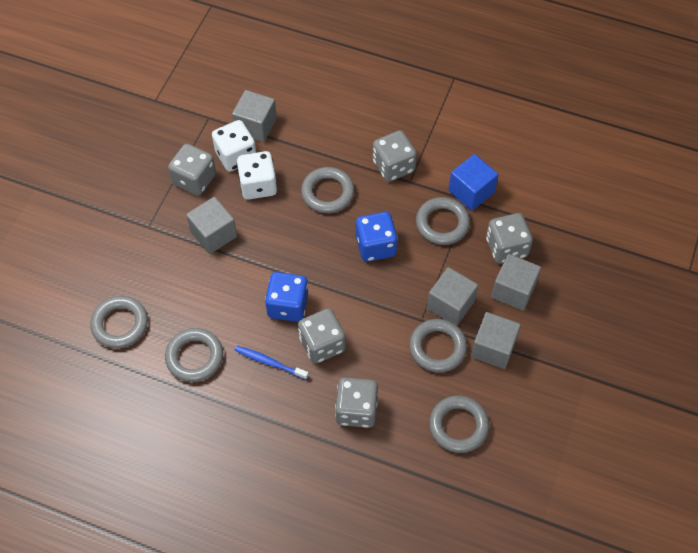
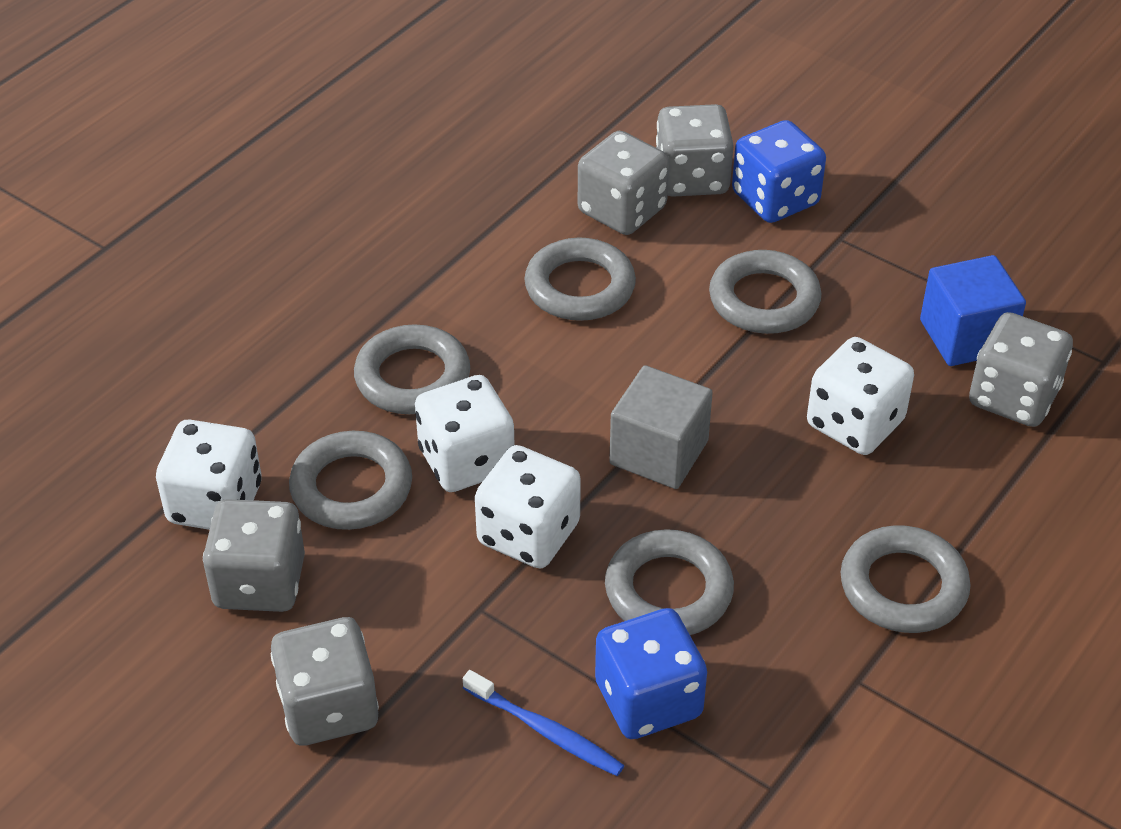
grey cube: [186,197,237,254] [232,90,277,142] [427,267,478,325] [471,312,521,369] [491,254,541,311] = 5 -> [609,365,713,489] = 1
white dice: [212,120,256,172] [236,151,277,200] = 2 -> [156,419,262,530] [415,375,514,492] [475,445,581,568] [807,337,914,455] = 4

